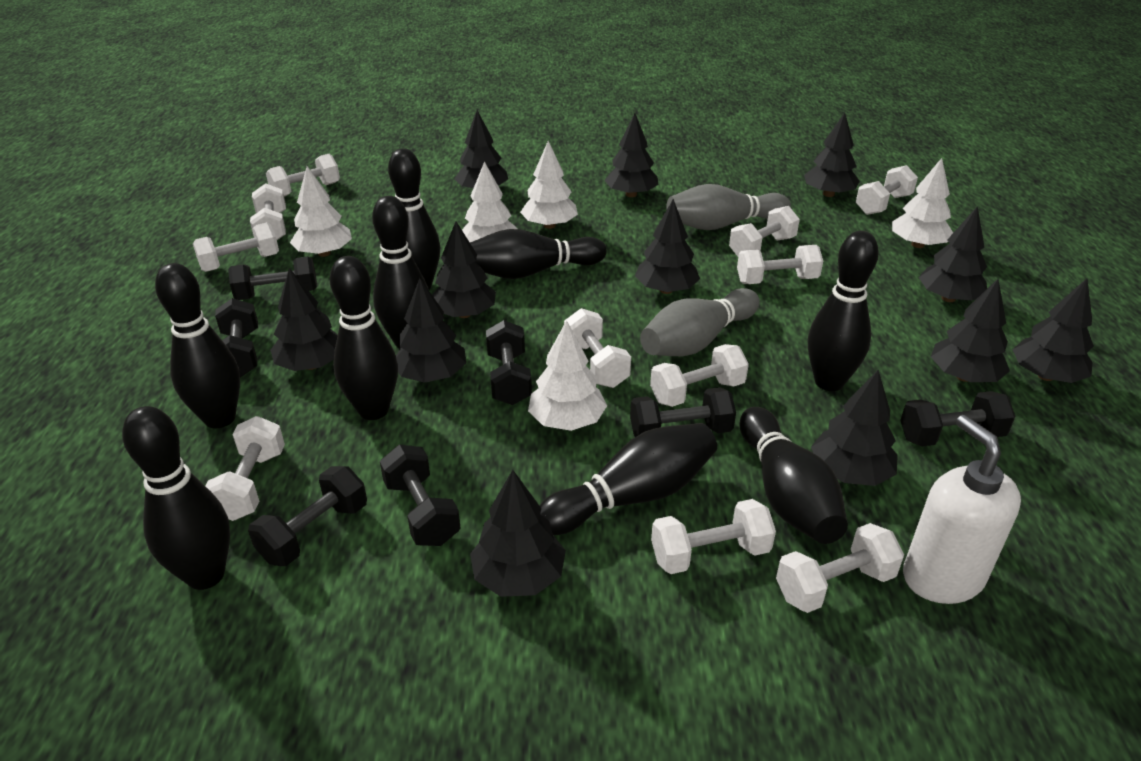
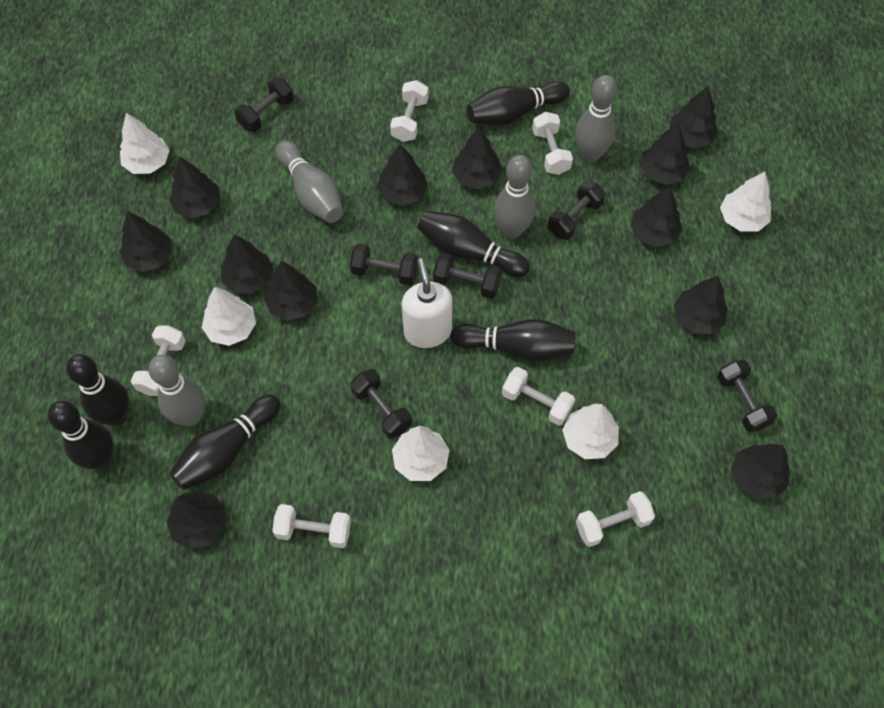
black bowling pin: [122,406,230,590] [155,263,240,428] [330,256,398,420] [372,196,429,349] [388,149,440,290] [470,229,606,279] [540,423,717,535] [739,407,848,544] [808,231,879,391] = 9 -> [48,401,114,469] [66,354,130,426] [169,394,281,490] [418,211,530,277] [450,319,576,362] [467,81,570,126] = 6
black dumbbell: [215,298,258,377] [228,257,317,300] [248,466,367,566] [380,445,460,546] [486,320,532,405] [630,387,736,437] [900,391,1016,446] = 7 -> [235,77,294,132] [350,243,418,286] [351,369,412,439] [433,253,502,299] [548,181,605,240] [717,360,778,432] = 6
grey bowling pin: [640,288,760,356] [666,184,791,230] = 2 -> [148,355,205,426] [276,141,343,223] [494,155,535,239] [575,75,617,163] = 4
white dumbbell: [193,222,279,272] [205,416,285,521] [250,183,286,240] [266,154,340,196] [564,308,631,388] [650,344,749,407] [651,499,776,574] [729,206,800,257] [737,245,823,284] [776,523,904,613] [856,165,918,215] = 11 -> [131,325,186,396] [272,504,351,548] [390,80,429,142] [502,367,575,426] [532,112,573,175] [576,491,655,547] = 6

